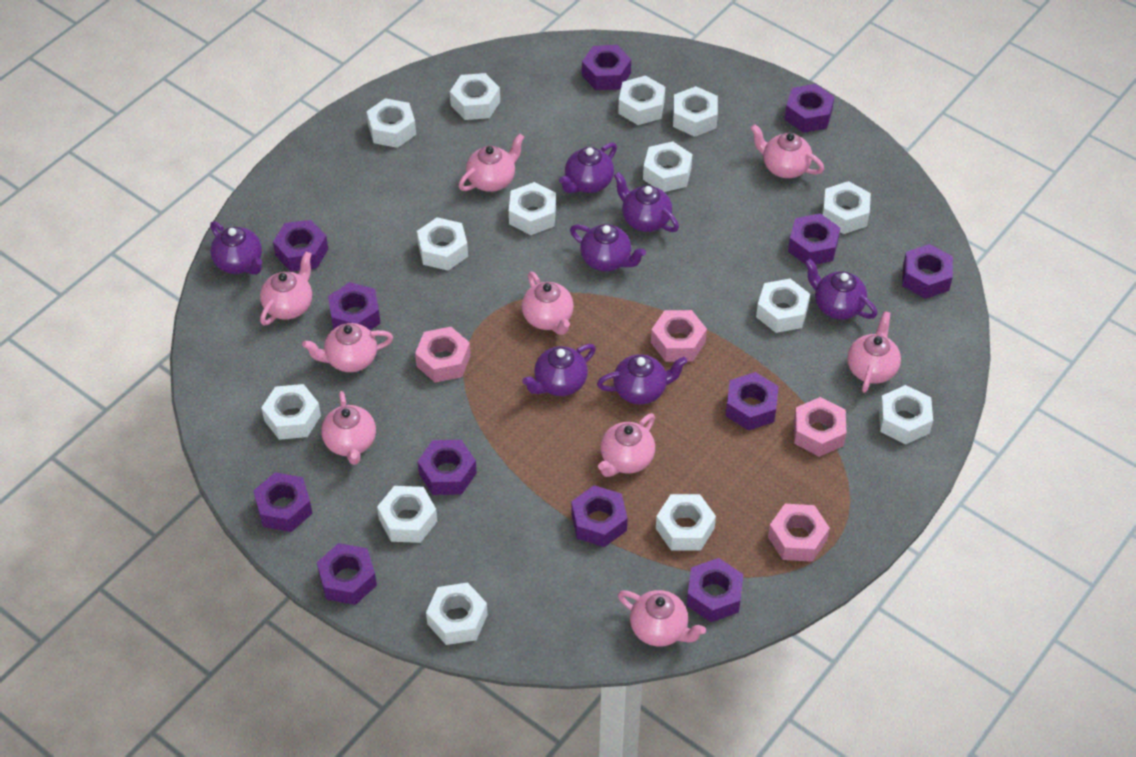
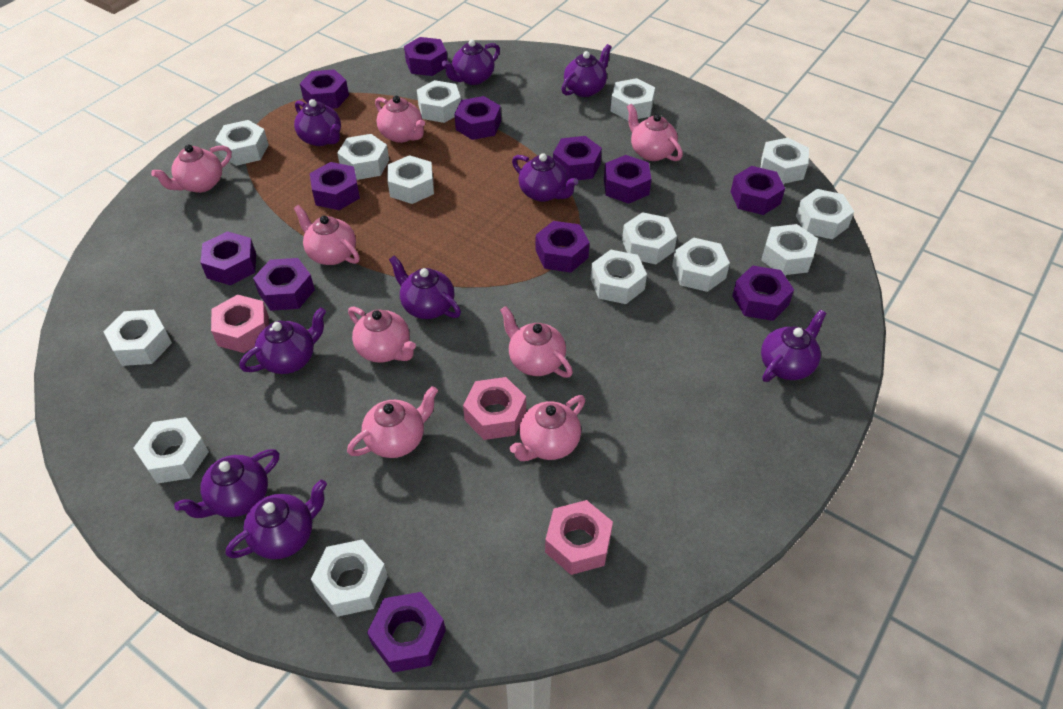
pink nut: [415,327,471,383] [651,310,707,362] [768,504,830,562] [794,397,847,457] = 4 -> [211,294,269,353] [463,377,526,440] [545,500,613,575] = 3
pink teapot: [260,252,312,326] [302,323,393,372] [321,391,376,465] [458,133,524,192] [522,271,574,335] [598,413,655,477] [618,590,706,646] [751,124,824,178] [847,311,901,393] = 9 -> [151,144,232,193] [294,205,360,265] [347,386,438,458] [348,307,416,363] [375,96,425,143] [500,306,573,378] [510,395,585,461] [627,104,683,161] = 8
purple teapot: [210,221,262,275] [522,344,596,396] [559,142,617,193] [570,224,646,271] [597,354,688,405] [614,172,679,232] [805,258,877,320] = 7 -> [174,449,279,518] [226,479,327,559] [240,307,326,374] [294,99,341,146] [389,256,461,319] [442,39,500,85] [512,153,578,202] [561,44,612,97] [761,310,827,382] = 9

